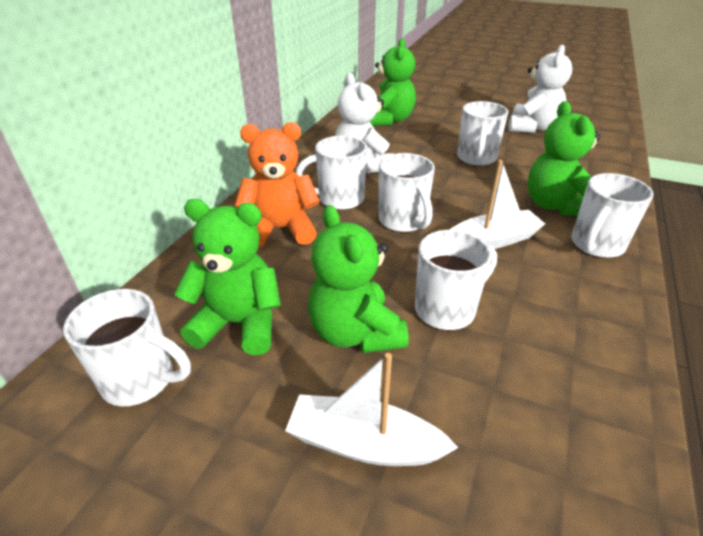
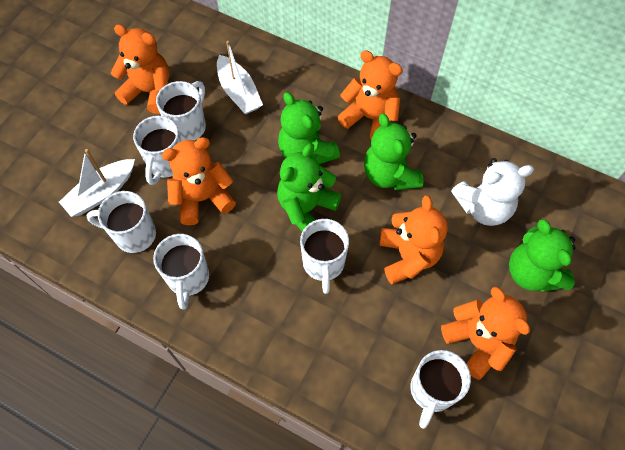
orange teddy bear: [235,122,320,248] = 1 -> [111,24,169,114] [162,137,236,225] [338,50,403,139] [379,195,448,284] [441,287,530,380] = 5
white teddy bear: [335,73,394,173] [508,44,572,133] = 2 -> [451,158,534,226] = 1

